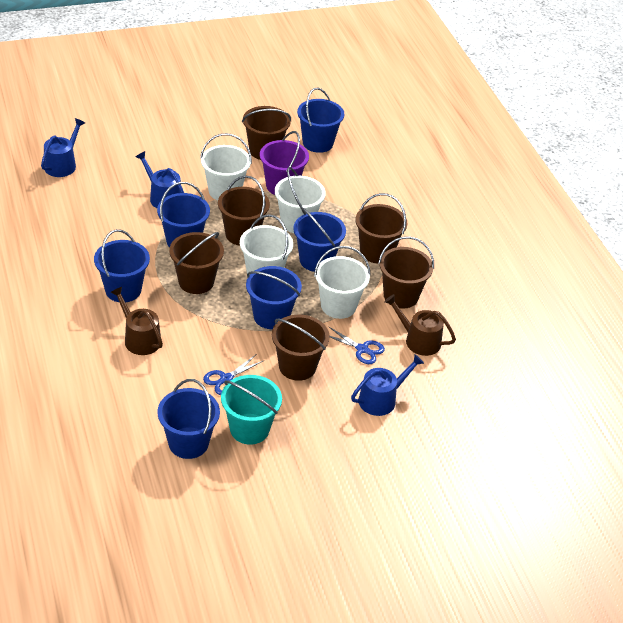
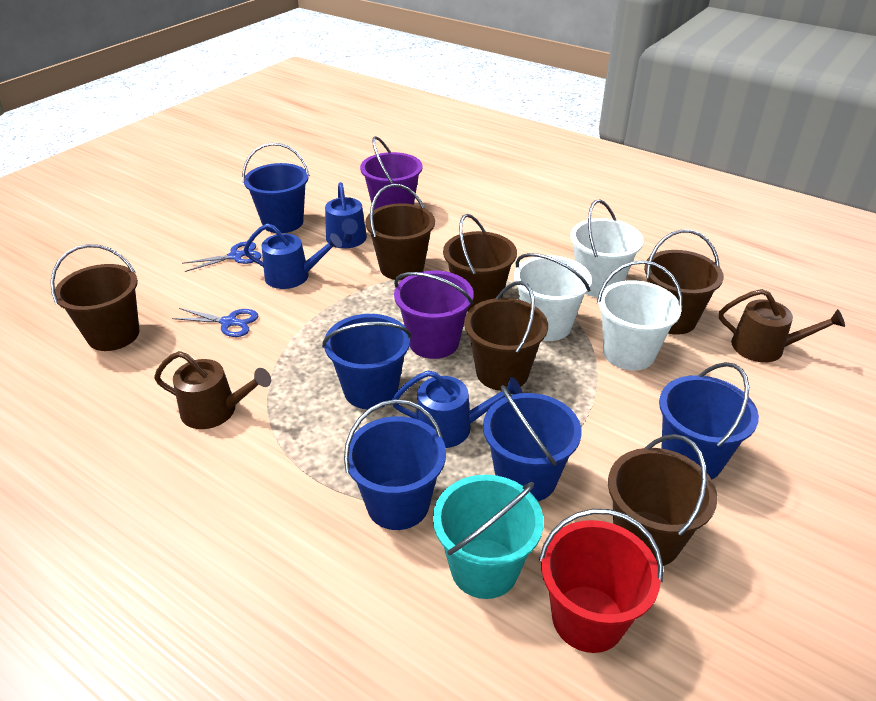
blue bucket: [94,229,150,303] [157,182,210,248] [158,379,220,459] [246,266,302,329] [293,208,346,272] [297,88,345,153] = 6 -> [242,143,310,233] [322,314,412,409] [344,399,446,530] [483,385,582,501] [659,362,759,480] = 5
purple bucket: [260,131,309,195] = 1 -> [360,136,422,210] [394,270,474,359] = 2
red bucket: none = 0 -> [539,509,663,653] = 1
white bucket: [200,133,252,200] [240,214,293,274] [275,167,326,233] [314,246,371,319] = 4 -> [514,253,592,341] [570,199,644,297] [597,260,682,370] = 3

